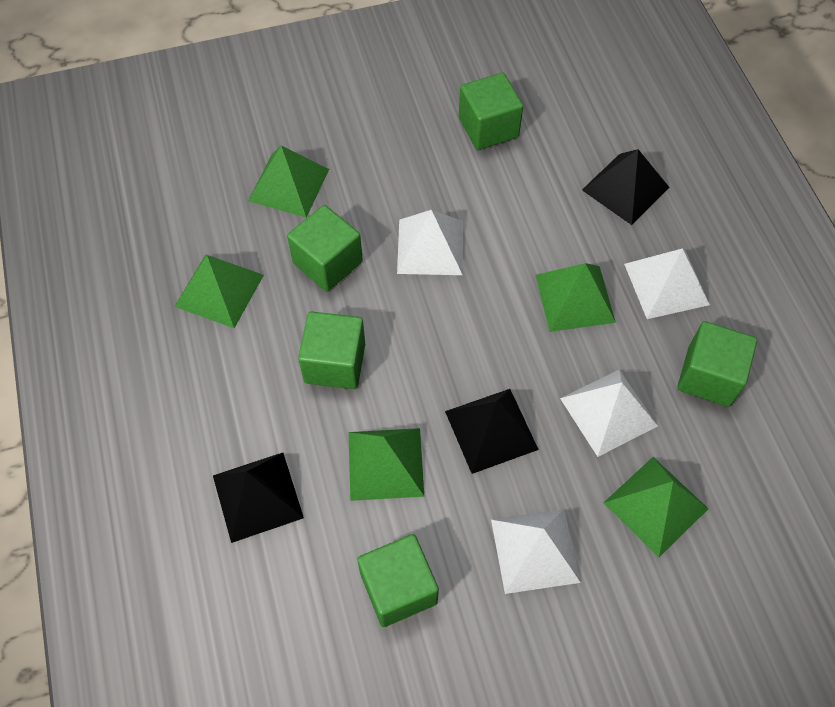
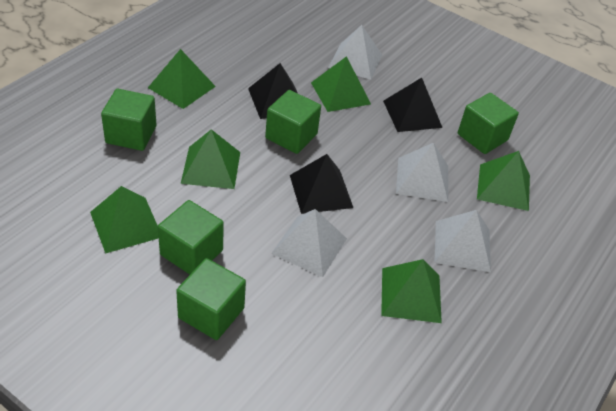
green pyramid: [174,254,264,328] [248,145,329,218] [348,428,424,501] [536,263,616,332] [604,457,709,557] = 5 -> [90,186,159,253] [148,49,216,109] [181,129,240,189] [311,56,371,112] [381,259,442,323] [477,151,530,211] = 6

